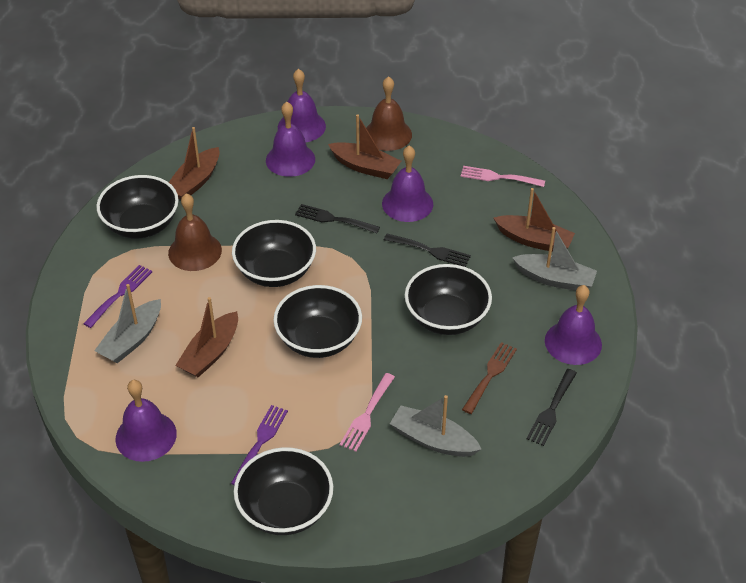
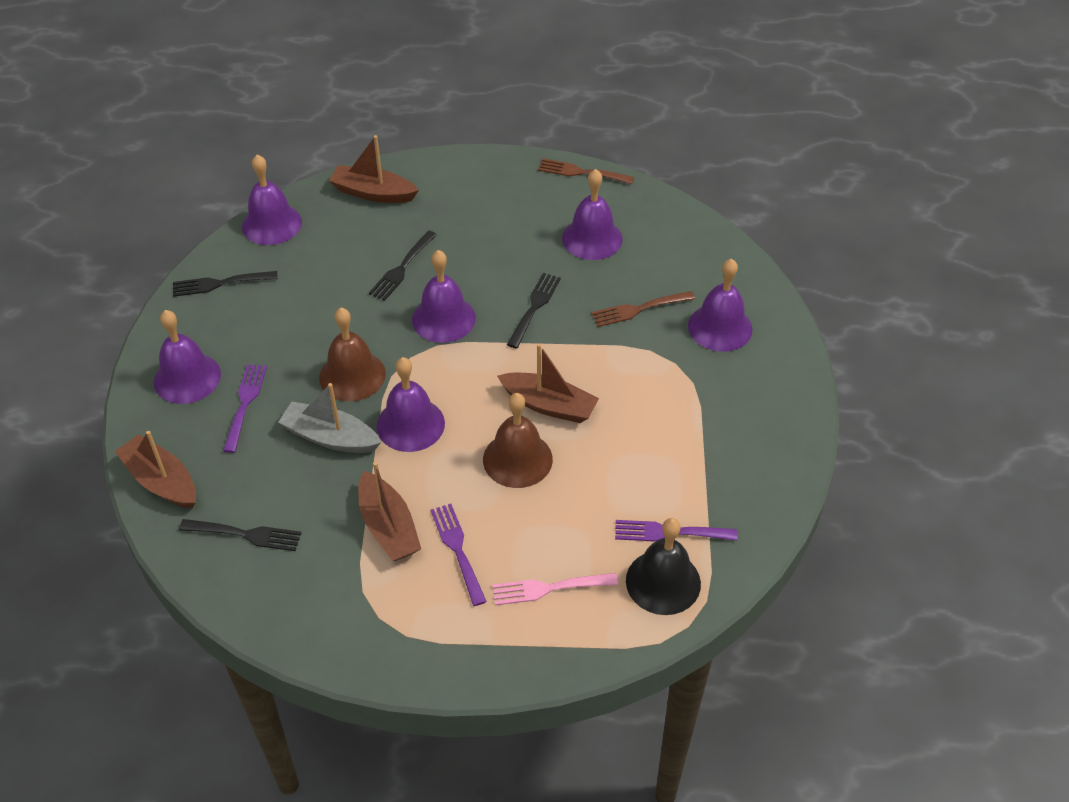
black bell: none = 0 -> [626,518,701,615] = 1
black bowl: [96,175,179,239] [232,220,316,287] [234,447,333,535] [273,285,362,358] [405,264,492,335] = 5 -> none = 0
black fork: [295,204,380,233] [384,234,471,267] [527,369,577,446] = 3 -> [173,271,278,297] [179,519,301,551] [369,231,437,301] [507,273,561,348] = 4
brown fork: [462,342,517,414] = 1 -> [538,158,634,184] [591,291,695,327] = 2
grey boat: [94,284,161,363] [390,395,482,457] [512,227,597,291] = 3 -> [278,383,382,453] = 1
pink fork: [339,373,395,452] [461,166,545,187] = 2 -> [492,573,618,605] = 1
purple bell: [116,380,177,462] [266,102,315,177] [278,69,326,142] [382,145,433,222] [545,285,602,365] = 5 -> [154,310,221,404] [242,155,302,245] [376,357,445,452] [412,250,476,343] [562,169,622,260] [688,259,753,352] = 6
purple fork: [83,265,152,328] [231,405,288,485] = 2 -> [223,364,267,453] [430,504,487,606] [615,520,737,542] = 3

